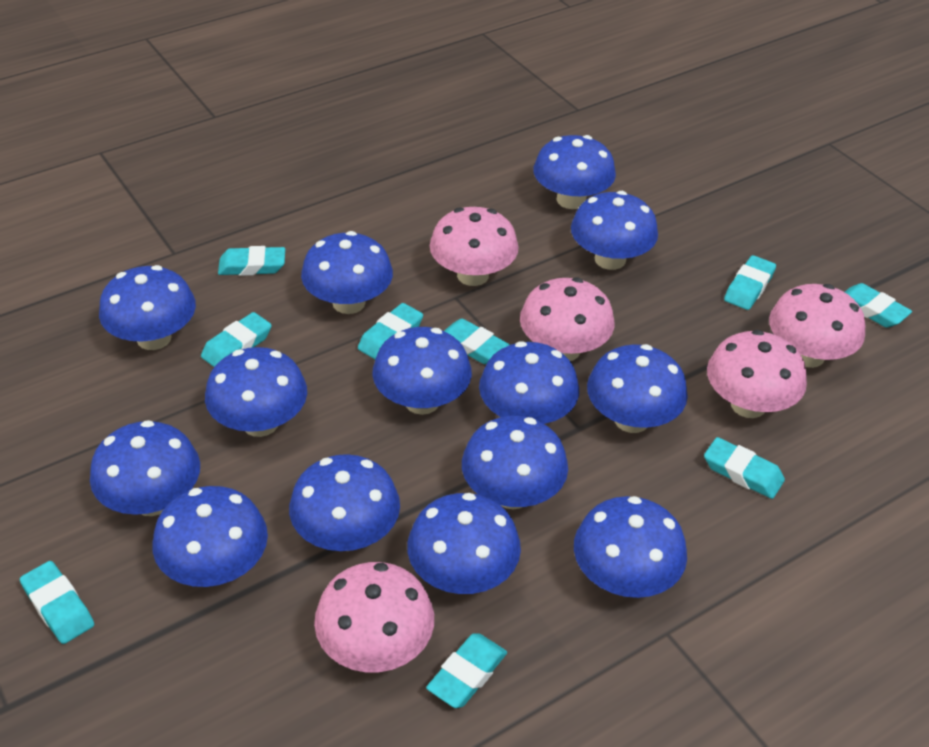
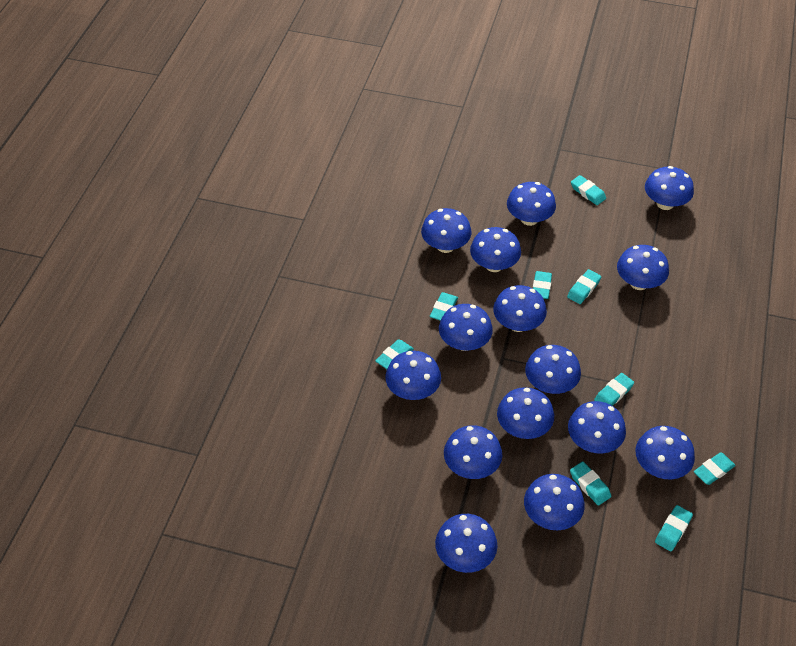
blue mushroom: [90,420,200,516] [99,265,196,350] [152,486,268,587] [205,347,307,437] [289,454,400,551] [301,231,393,314] [372,327,472,415] [407,493,521,594] [462,416,568,509] [479,341,579,424] [533,135,616,209] [571,191,658,270] [574,496,687,598] [587,344,688,433] = 14 -> [385,351,441,400] [421,208,472,253] [435,514,497,573] [439,304,493,351] [444,425,502,479] [470,227,521,272] [493,285,547,332] [497,387,554,439] [507,182,556,226] [524,474,585,530] [525,345,581,394] [568,401,626,453] [617,245,669,290] [635,426,695,479] [645,166,694,210] = 15
pink mushroom: [314,562,434,672] [430,207,519,286] [520,277,614,361] [707,330,807,418] [769,284,865,368] = 5 -> none = 0

